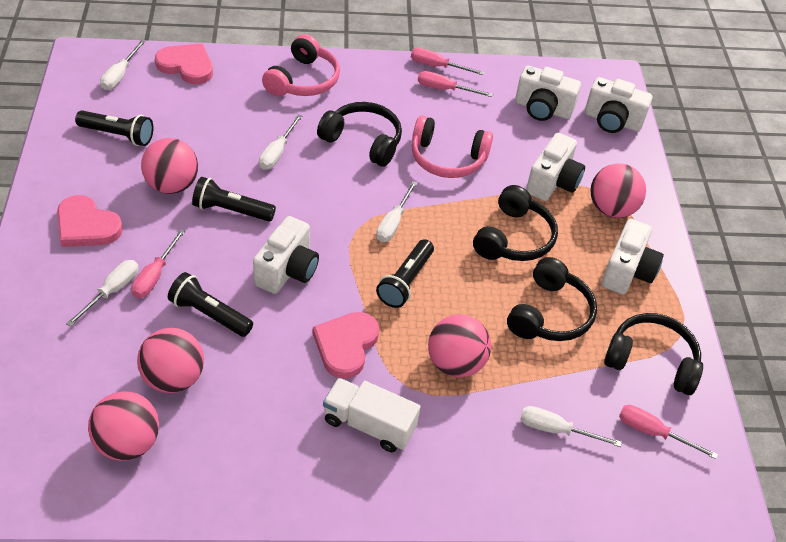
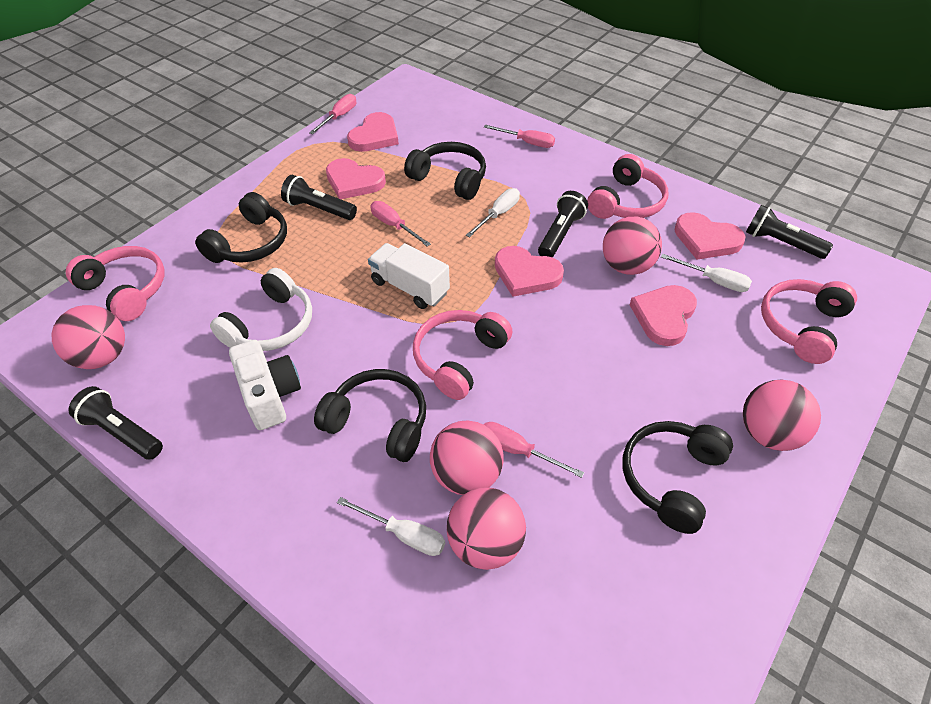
pink headphones: [262,34,340,96] [412,115,493,178] = 2 -> [66,246,165,321] [413,310,512,400] [587,154,668,219] [761,279,857,364] = 4
pink heart: [57,195,123,247] [155,43,213,84] [313,312,379,379] = 3 -> [326,158,386,199] [347,112,399,152] [495,246,564,297] [630,285,697,346] [674,212,745,260] = 5
white camera: [253,216,319,294] [515,66,581,121] [526,133,585,201] [585,77,652,133] [602,219,664,294] = 5 -> [229,340,301,430] = 1
white headphones: none = 0 -> [210,268,312,351] = 1
white screwdriver: [66,260,139,327] [100,40,145,90] [259,114,302,170] [376,181,417,242] [521,406,622,447] = 5 -> [337,497,445,556] [466,188,520,237] [661,254,752,292] = 3

